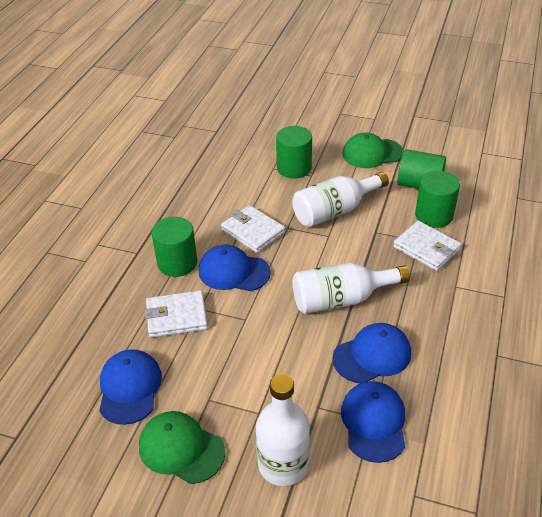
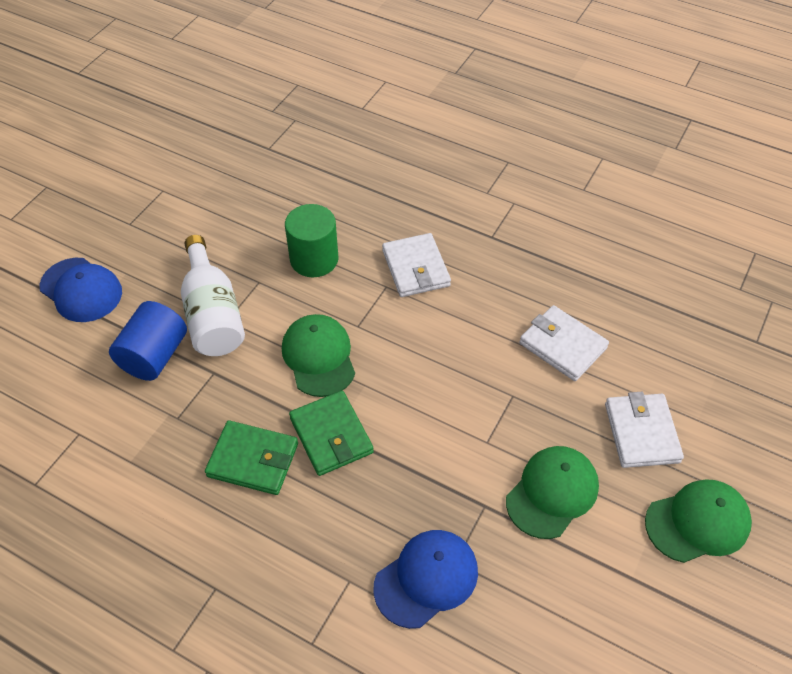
blue cap: [99,349,162,425] [199,244,271,291] [332,323,411,383] [341,381,405,463] = 4 -> [40,258,122,322] [373,530,478,629] = 2
blue cylinder: none = 0 -> [109,301,187,381] = 1
green cap: [139,411,225,484] [342,133,404,168] = 2 -> [282,314,355,397] [506,446,599,539] [645,479,752,563] = 3
green cylinder: [152,217,197,277] [276,126,312,179] [397,149,446,189] [415,171,460,228] = 4 -> [285,204,339,277] = 1
green wallet: none = 0 -> [205,420,298,495] [289,391,374,476] = 2
white bottle: [256,374,310,486] [292,172,389,227] [293,263,410,314] = 3 -> [181,235,245,356] = 1

